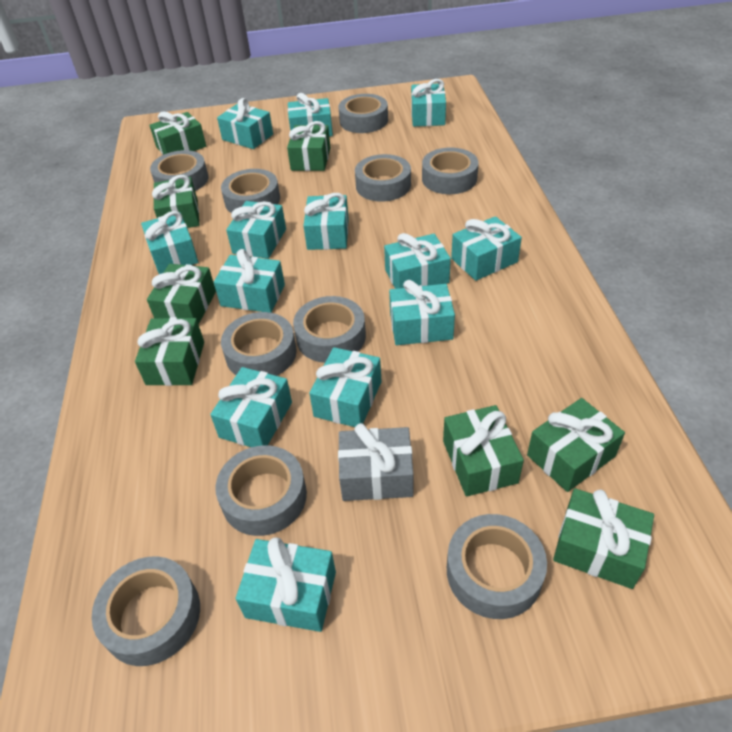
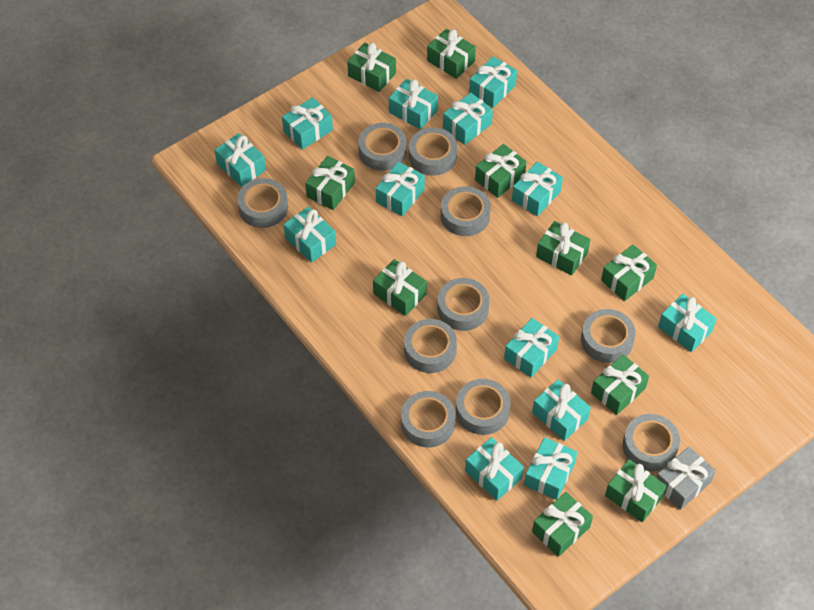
green gift: [135,317,204,386] [147,264,216,325] [149,112,206,155] [152,175,200,228] [287,121,331,171] [443,405,524,497] [527,398,625,492] [553,488,654,589] = 8 -> [305,156,355,210] [347,43,396,92] [373,259,427,316] [427,29,476,79] [475,144,527,198] [532,492,593,557] [536,221,590,276] [591,354,649,415] [601,244,657,301] [605,459,667,522] = 10

